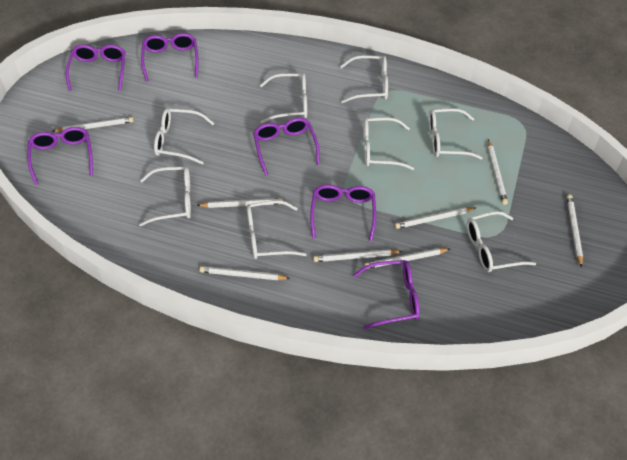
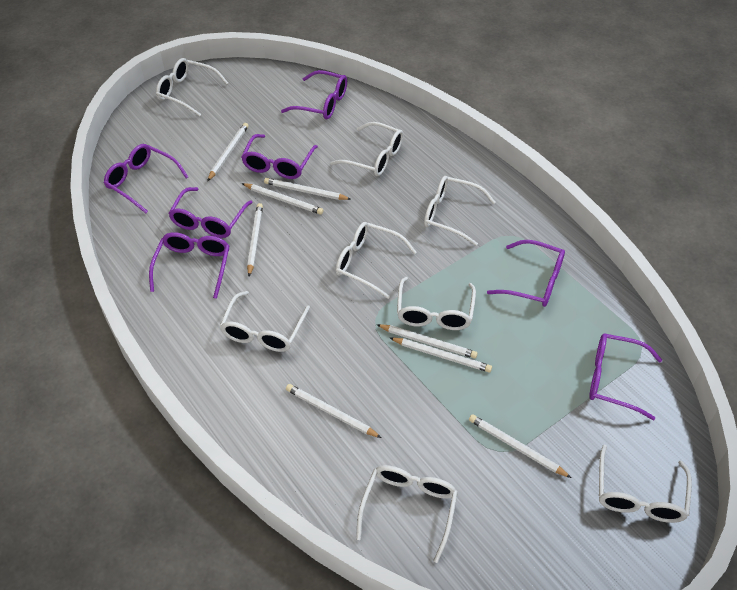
purple glasses: [28,127,93,185] [66,45,125,91] [141,33,199,82] [253,118,320,175] [310,184,376,241] [353,260,420,329] = 6 -> [104,144,188,213] [149,232,230,299] [168,187,253,238] [241,134,318,179] [281,70,347,119] [487,240,565,307] [589,333,662,420] = 7

